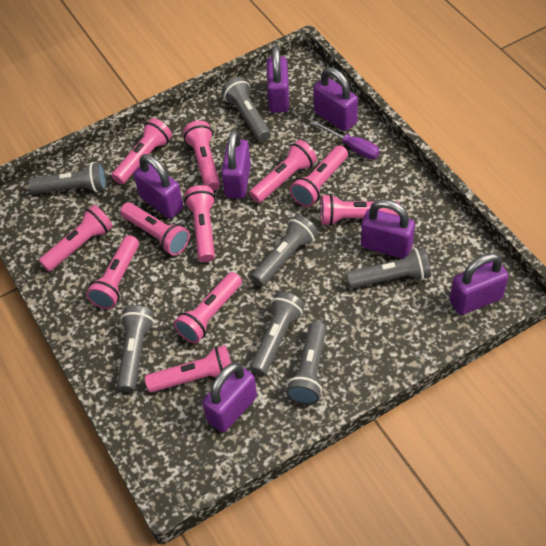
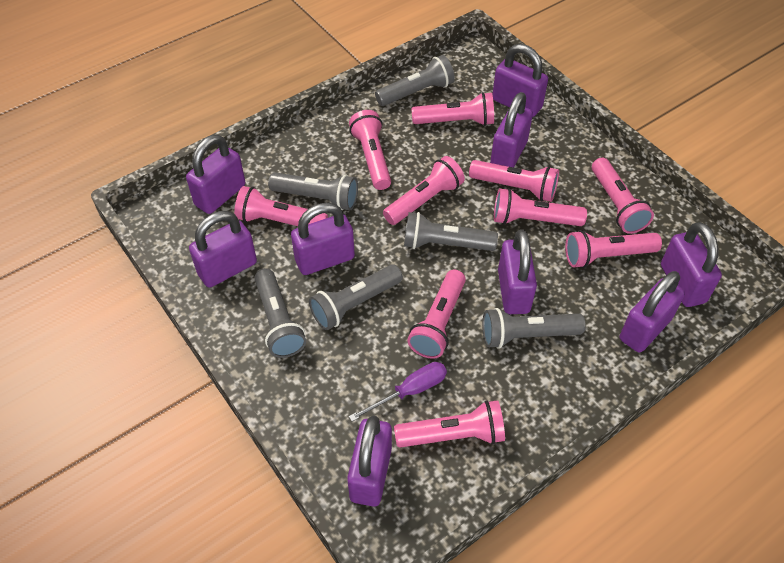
grey flashlight: [28,162,107,194] [117,305,154,393] [222,77,271,142] [250,292,305,376] [251,215,318,286] [286,321,327,405] [346,247,431,289] = 7 -> [254,268,306,358] [268,172,358,210] [309,265,403,330] [375,55,455,106] [404,212,498,251] [483,308,586,349] = 6
pink flashlight: [39,205,113,272] [86,235,139,309] [112,118,172,185] [120,202,190,256] [145,345,231,393] [174,272,242,343] [183,120,220,191] [184,185,215,262] [249,140,317,203] [290,145,348,207] [321,194,400,226] = 11 -> [234,186,328,226] [349,110,391,190] [383,156,465,225] [394,400,505,448] [407,270,466,359] [411,92,494,126] [469,160,559,202] [494,188,587,226] [565,230,662,268] [592,158,654,234] = 10
purple padlock: [134,154,183,218] [202,362,257,433] [221,129,251,198] [267,46,289,113] [313,67,358,131] [361,199,415,259] [450,253,509,315] = 7 -> [186,134,245,214] [189,211,257,288] [291,203,355,275] [347,416,392,507] [490,92,533,168] [492,44,548,117] [498,230,537,314] [620,271,685,352] [661,222,722,307] = 9

